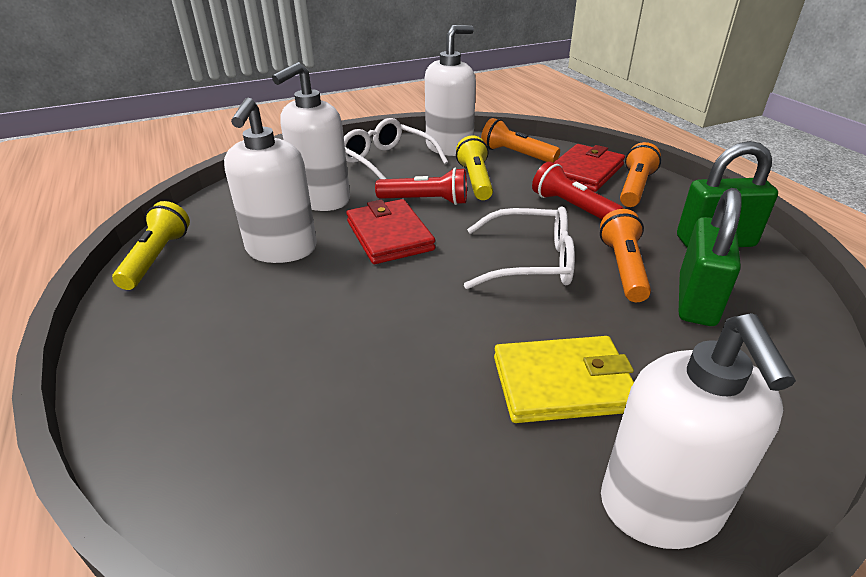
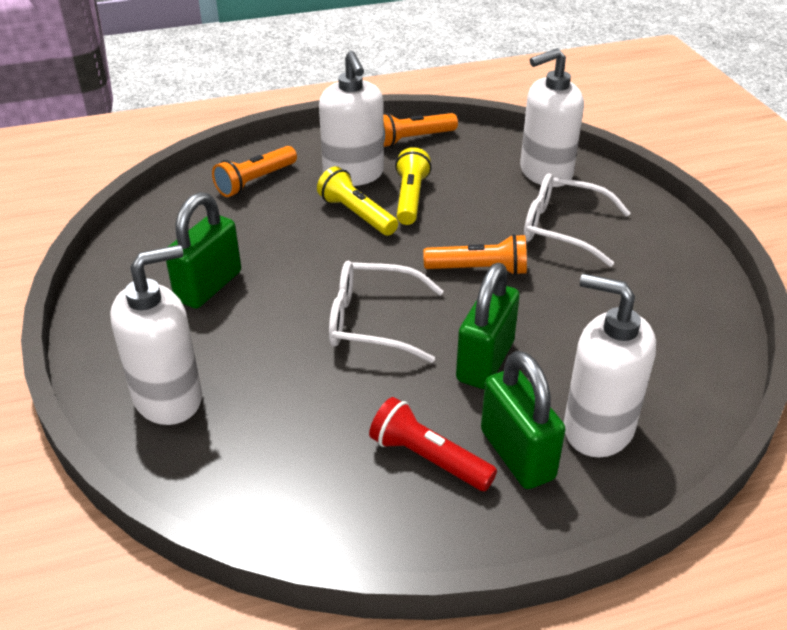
green padlock: [677,141,778,248] [679,188,741,326] = 2 -> [166,192,241,309] [456,263,520,389] [481,351,566,489] = 3
red flashlight: [375,168,467,205] [532,162,624,219] = 2 -> [369,397,497,491] = 1
red wallet: [346,199,435,264] [553,144,625,192] = 2 -> none = 0
yellow wallet: [494,336,634,423] = 1 -> none = 0

